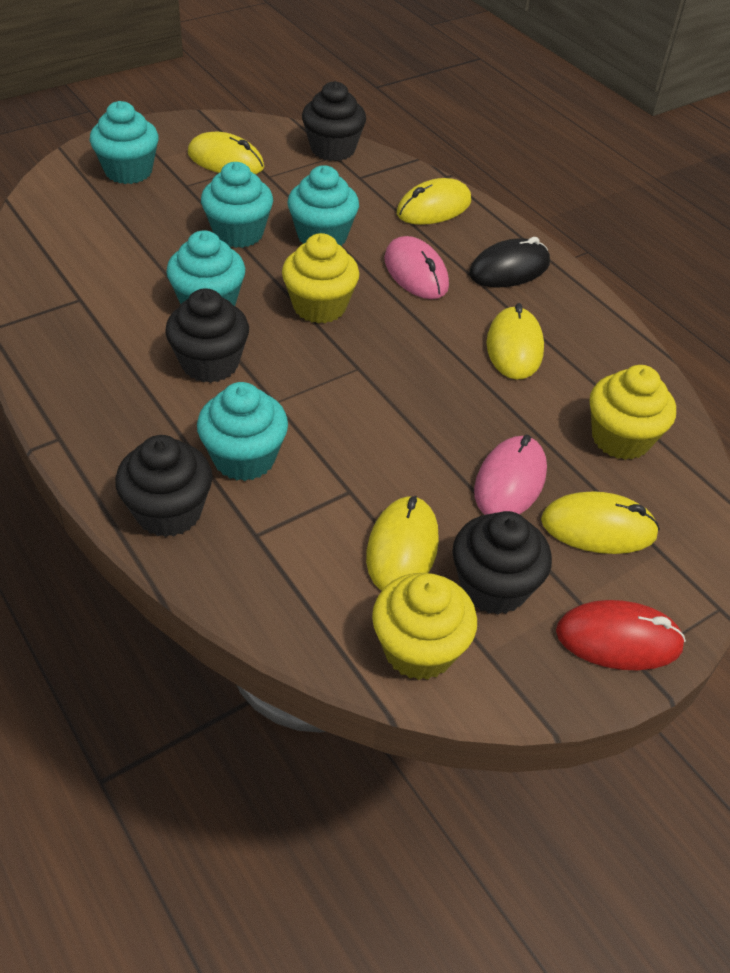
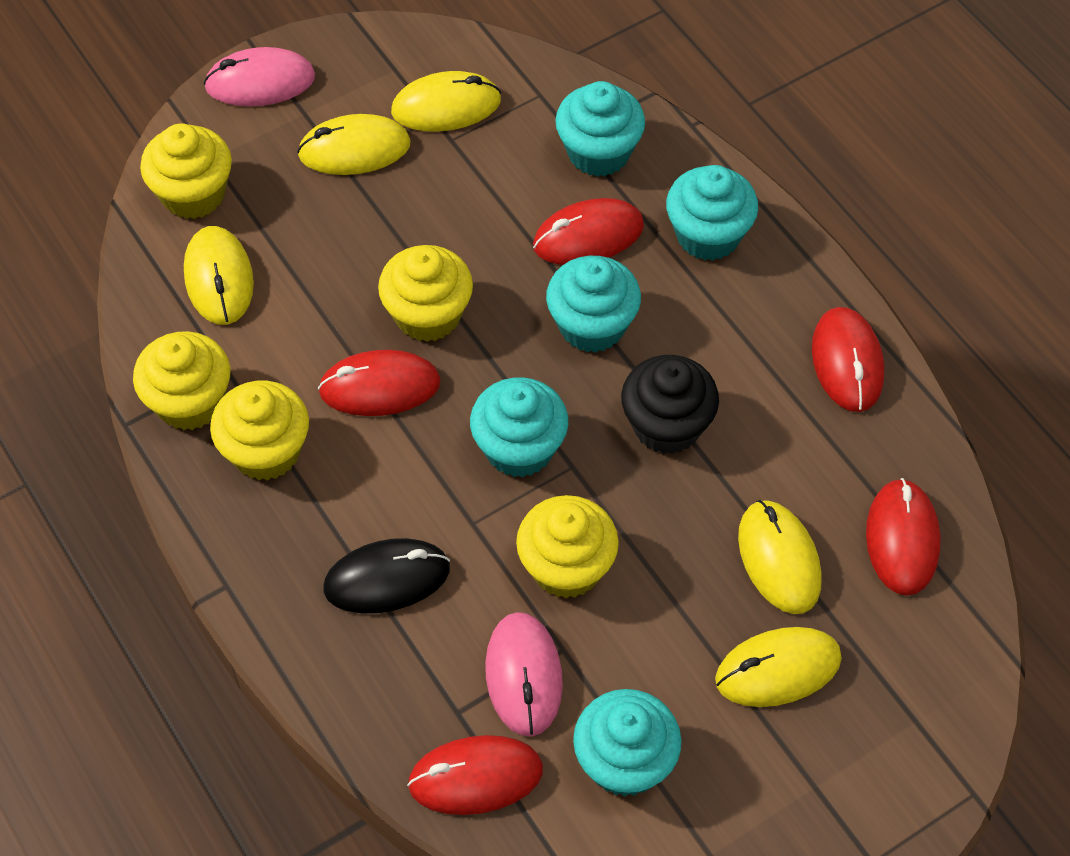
black cupcake: [115,435,212,537] [165,288,249,383] [302,81,366,161] [452,511,552,615] = 4 -> [621,355,719,454] = 1
red mouse: [556,600,686,670] = 1 -> [318,350,441,416] [407,735,543,815] [533,198,644,265] [812,307,884,412] [866,478,940,596] = 5
yellow cupcake: [282,233,359,323] [372,573,477,680] [590,365,676,460] = 3 -> [133,331,230,430] [140,123,232,219] [210,381,309,481] [378,245,473,342] [516,495,619,598] = 5

